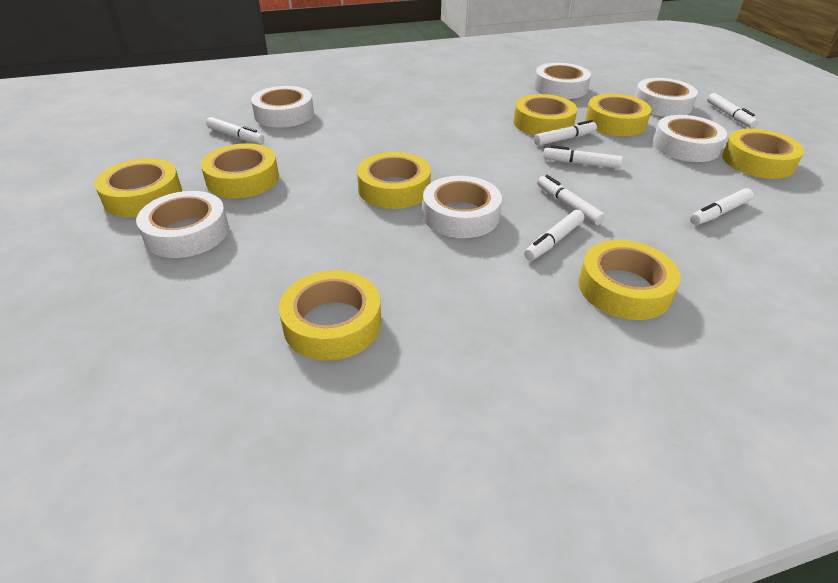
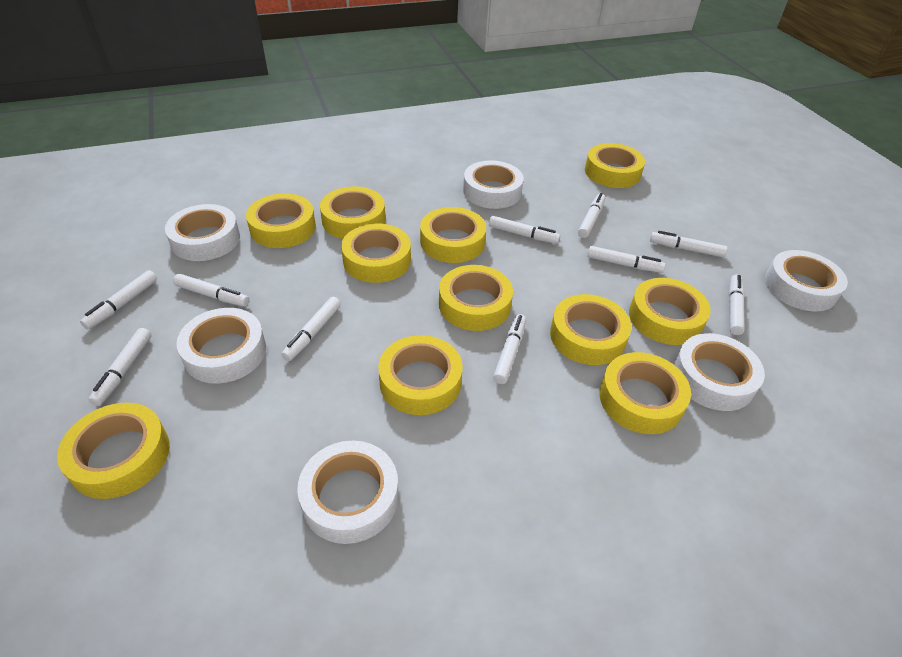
white marker: [206,117,265,144] [524,210,585,261] [534,120,597,146] [537,175,605,225] [543,145,623,169] [690,188,754,225] [707,93,758,128] = 7 -> [80,270,157,329] [88,328,152,406] [173,274,249,307] [281,297,341,361] [489,216,560,244] [493,314,526,384] [578,193,606,238] [587,246,665,273] [650,231,727,257] [729,275,745,335] = 10
yellow tape: [95,158,182,217] [201,143,279,198] [279,270,381,361] [357,152,431,209] [513,94,577,136] [579,240,681,320] [585,94,651,136] [722,128,804,179] = 8 -> [57,403,170,499] [246,193,316,248] [320,186,386,239] [341,223,411,283] [378,335,463,415] [420,207,486,263] [439,265,513,331] [550,294,631,365] [585,143,645,188] [599,352,691,434] [629,278,711,345] = 11

